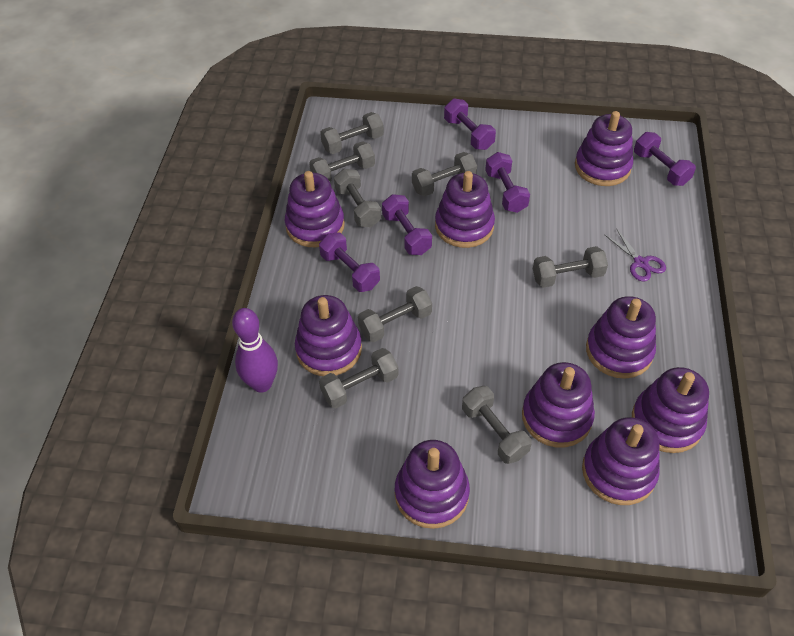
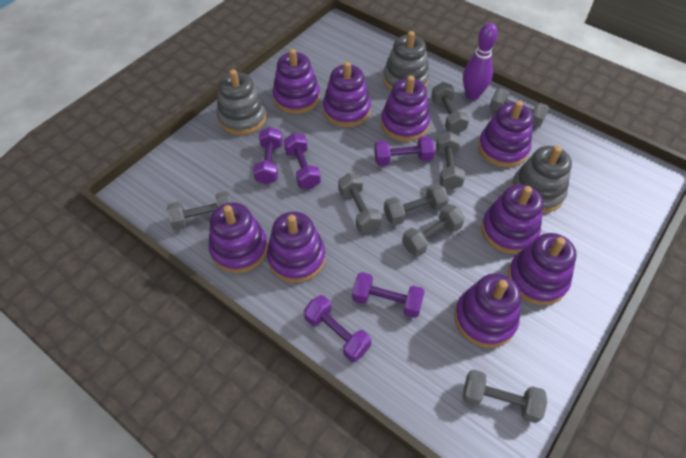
grey stacking toy: none = 0 -> [217,69,267,135] [383,31,430,91] [511,146,572,213] = 3
purple scissors: [605,228,666,282] = 1 -> none = 0

